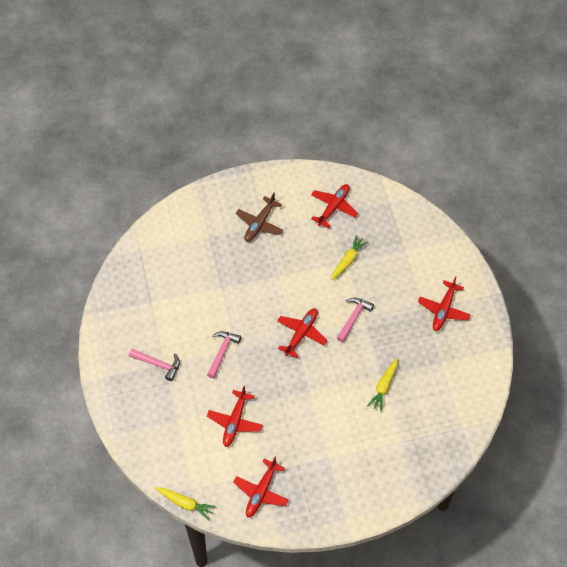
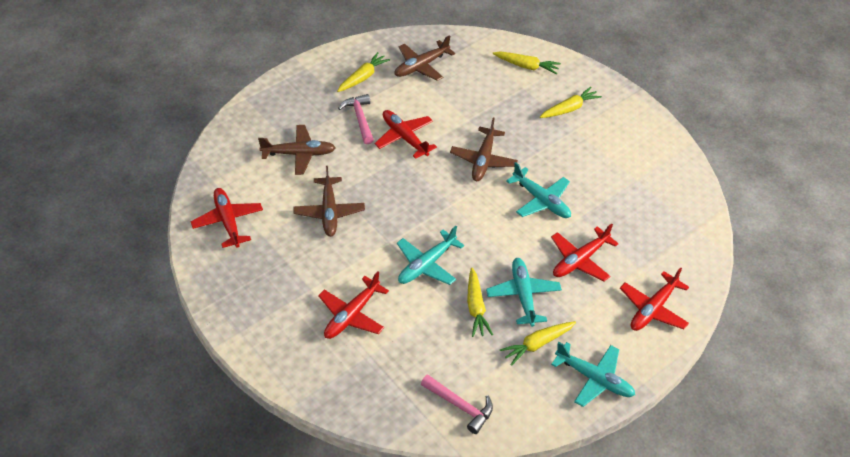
brown plane: [236,193,283,242] = 1 -> [258,125,336,175] [293,166,365,237] [395,35,455,81] [450,118,518,181] = 4
pink hammer: [129,349,180,381] [207,331,241,379] [337,298,374,342] = 3 -> [338,94,374,144] [421,374,493,434] = 2
turquoise plane: none = 0 -> [397,226,464,285] [486,258,562,327] [506,162,571,218] [551,342,635,407] = 4
yellow carrot: [155,487,216,520] [331,235,368,280] [367,358,398,412] = 3 -> [337,52,390,92] [467,268,493,337] [493,51,561,74] [500,321,576,366] [540,87,602,118] = 5

